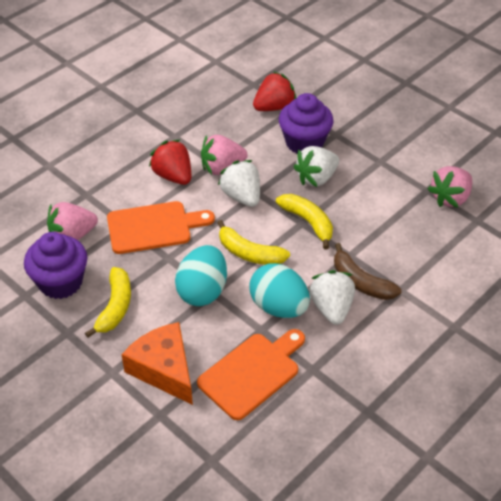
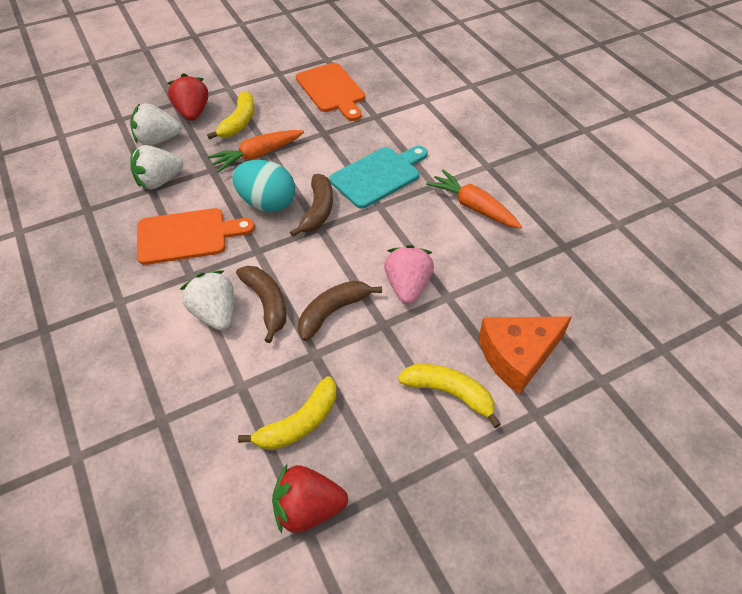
brown banana: [334,243,402,300] = 1 -> [236,266,287,343] [290,174,333,237] [298,281,382,341] = 3
orange carrot: none = 0 -> [207,130,304,173] [426,170,522,229] = 2
pink strawberry: [47,202,98,240] [201,135,248,175] [428,166,472,208] = 3 -> [384,245,434,304] = 1
purple cupcake: [24,232,87,299] [279,93,334,154] = 2 -> none = 0
turquoise cutting board: none = 0 -> [329,146,428,209] = 1
turquoise egg: [175,245,227,306] [250,263,310,318] = 2 -> [232,160,295,212] = 1

